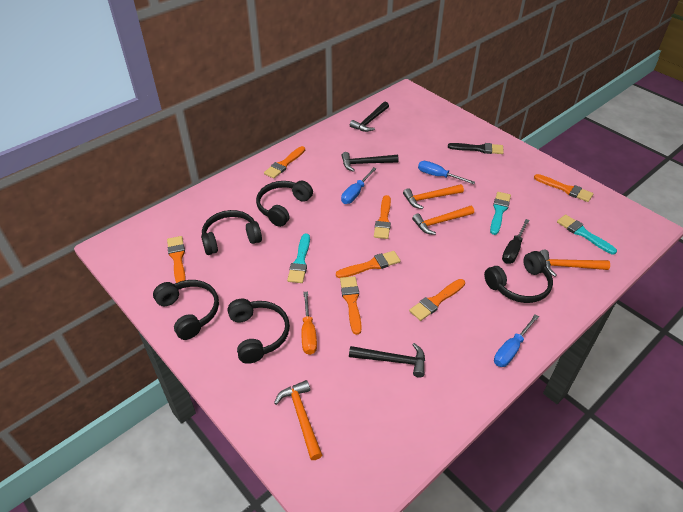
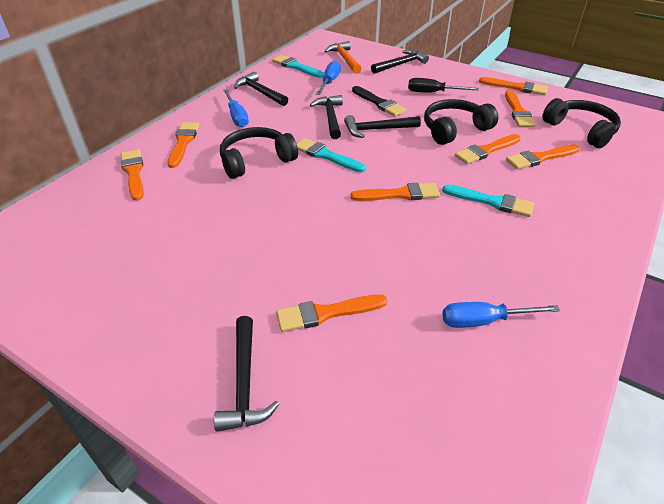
black hammer: [342,152,399,172] [349,343,425,378] [350,102,389,132] = 3 -> [214,316,279,432] [234,72,288,106] [310,95,343,139] [344,115,421,138] [371,50,429,74] = 5
black headphones: [153,280,219,340] [201,210,262,255] [228,299,290,364] [256,181,313,227] [484,251,553,303] = 5 -> [220,127,298,179] [424,99,498,145] [542,98,621,148] = 3
orange brush: [167,236,186,283] [264,146,305,179] [336,251,401,278] [340,276,362,335] [374,195,391,239] [409,279,465,321] [534,174,594,202] = 7 -> [121,149,144,201] [168,122,199,168] [276,294,387,332] [350,183,440,201] [455,134,521,164] [479,77,548,95] [505,90,536,127] [506,145,579,169] = 8
orange hammer: [274,380,322,460] [403,184,464,209] [412,206,474,235] [540,250,610,276] = 4 -> [325,41,362,74] = 1
orange screwdriver: [301,292,317,355] = 1 -> none = 0

